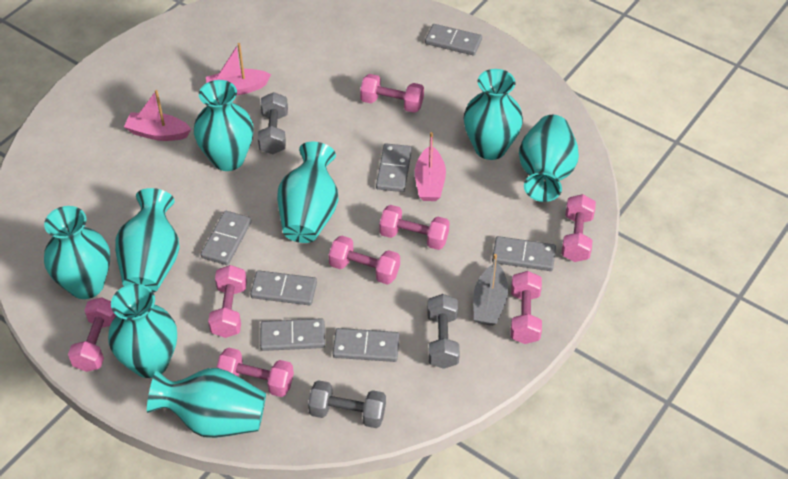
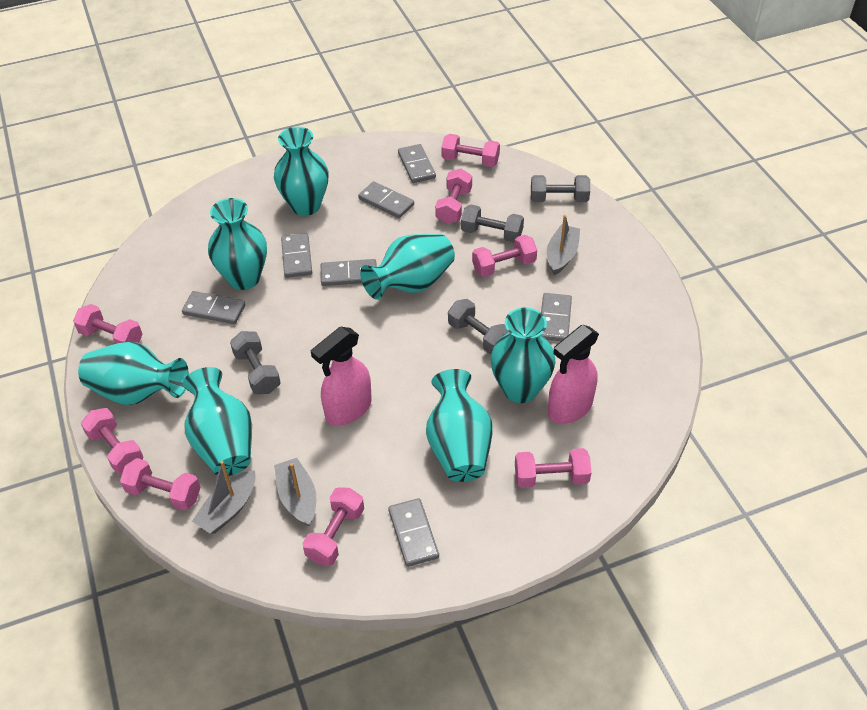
grey boat: [473,254,508,326] = 1 -> [192,461,256,534] [274,458,316,526] [547,215,580,275] = 3
grey dumbbell: [258,92,288,155] [308,380,386,428] [427,294,460,369] = 3 -> [230,331,281,394] [448,299,508,354] [461,204,524,243] [531,175,590,202] = 4
pink boat: [124,90,191,141] [206,43,271,95] [415,132,446,201] = 3 -> none = 0
pink spray bottle: none = 0 -> [311,327,372,426] [548,325,599,424] = 2
turquoise vase: [44,206,110,299] [108,284,177,378] [115,188,180,293] [147,368,266,438] [194,80,254,171] [277,142,338,243] [464,69,523,160] [519,115,579,202] = 8 -> [78,341,189,405] [183,367,252,476] [208,198,267,290] [274,127,329,216] [360,234,455,300] [426,369,493,482] [490,308,555,403] = 7

